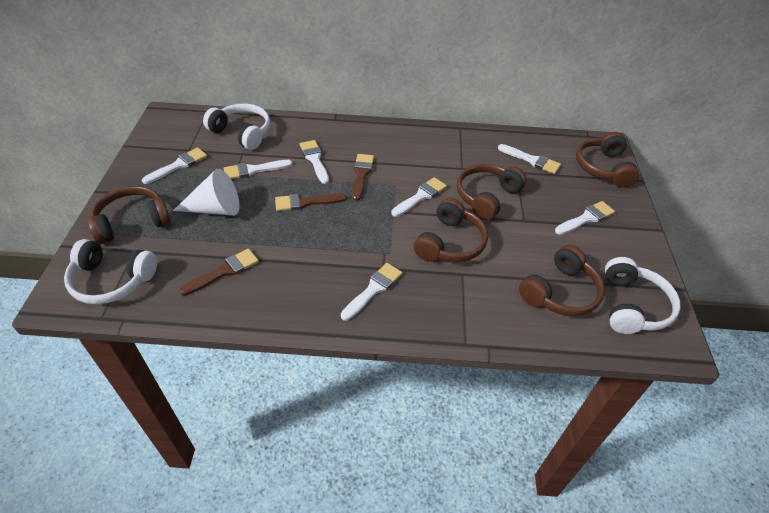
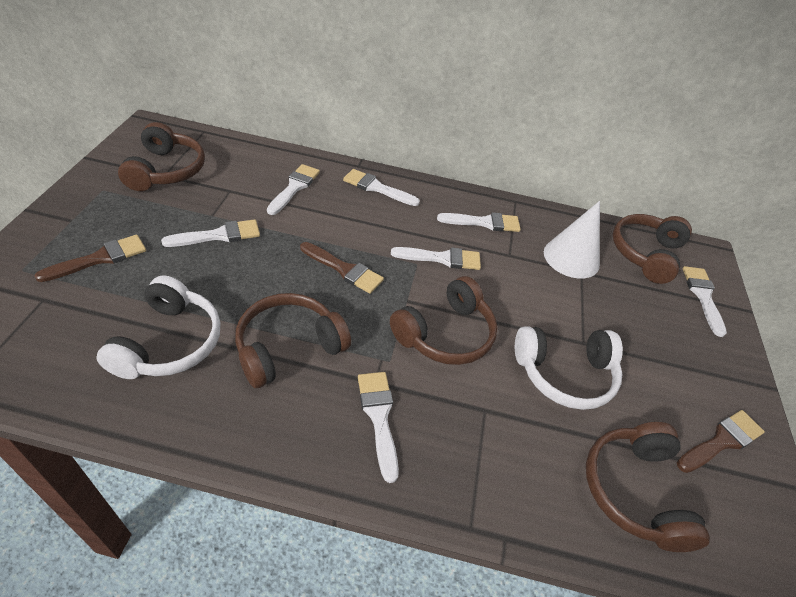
white headphones: [64,239,157,304] [203,104,270,150] [605,257,680,334] = 3 -> [96,276,221,379] [515,326,623,410] = 2

